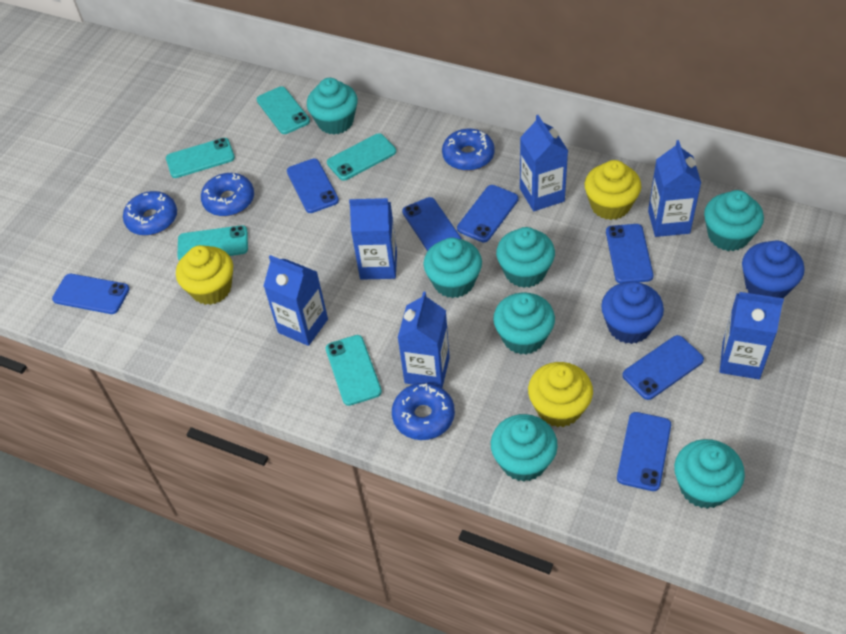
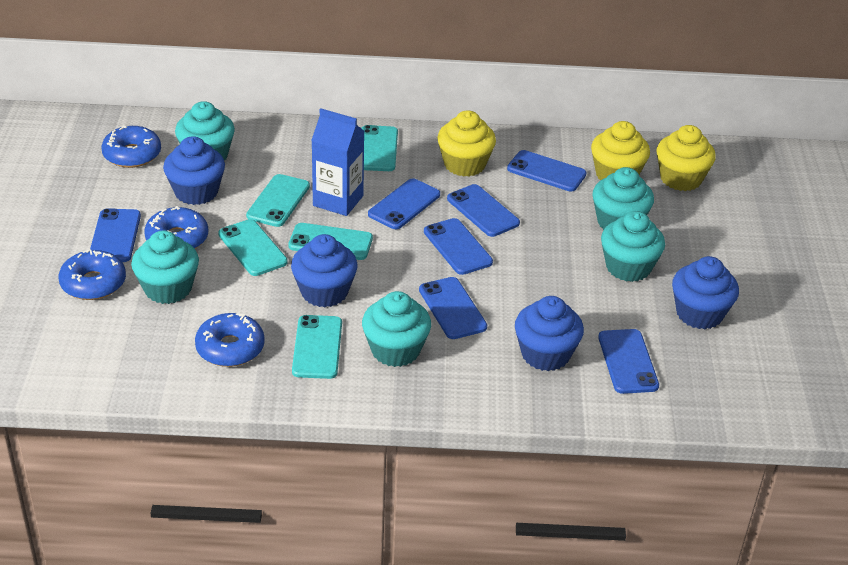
blue carton: [263,255,328,346] [349,198,397,280] [398,291,450,388] [520,115,568,211] [648,140,701,237] [720,292,784,379] = 6 -> [311,109,364,216] = 1
blue cupcake: [601,282,664,344] [742,240,805,298] = 2 -> [163,136,225,205] [291,234,358,307] [515,296,584,371] [672,256,739,329] = 4
turquoise cupcake: [307,78,358,134] [423,238,482,298] [491,414,558,482] [493,292,555,355] [496,227,555,288] [674,439,745,509] [704,190,764,251] = 7 -> [131,230,199,304] [175,101,235,160] [362,291,431,367] [593,167,654,230] [601,211,665,282] = 5

